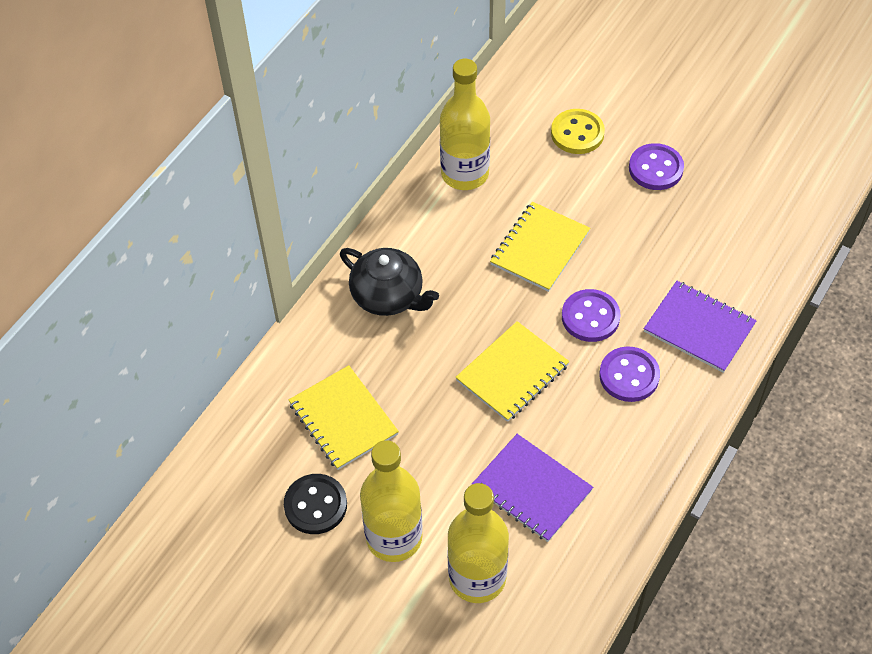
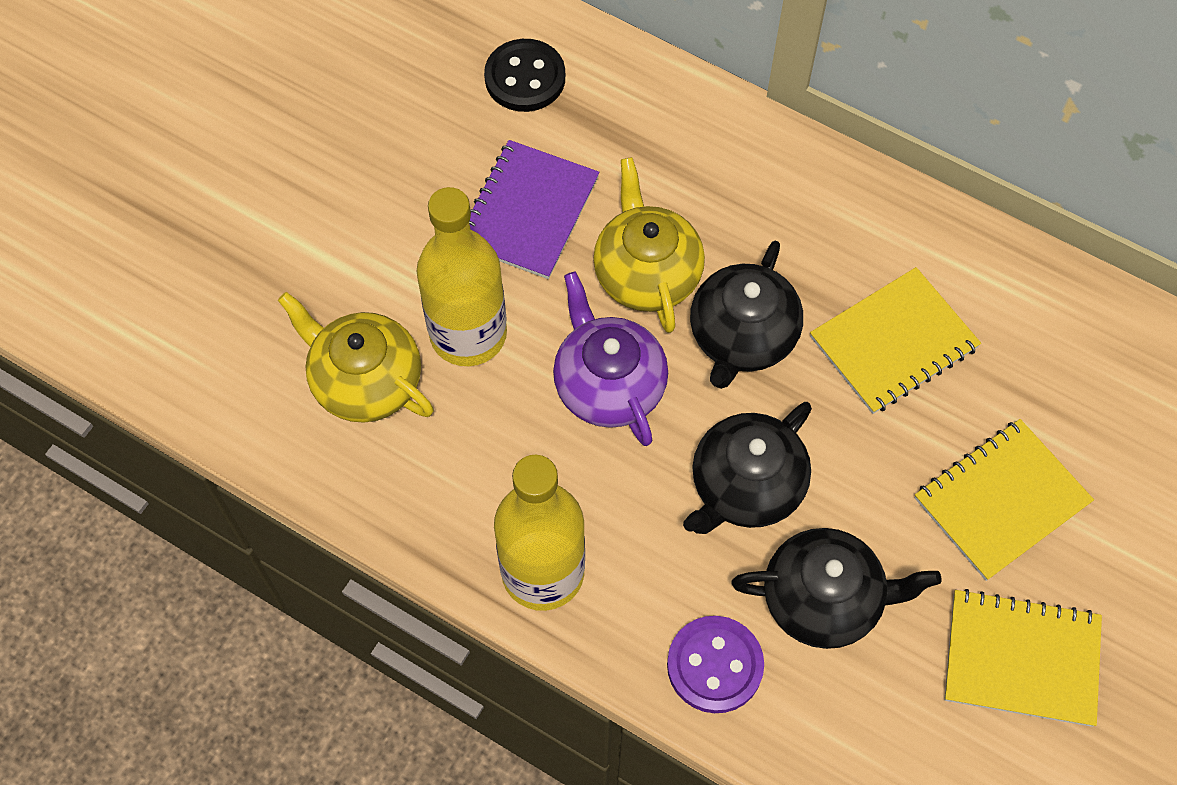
black teapot: [340,248,439,316] = 1 -> [683,402,812,534] [690,241,803,389] [731,528,942,649] = 3
purple button: [562,289,620,342] [599,346,660,402] [629,143,684,190] = 3 -> [667,616,764,713] = 1
purple notebook: [471,434,593,542] [644,281,757,373] = 2 -> [469,140,600,279] = 1
purple teapot: none = 0 -> [553,271,668,446] = 1
yellow bottle: [360,440,423,562] [440,59,490,190] [448,483,509,603] = 3 -> [417,187,507,366] [494,455,585,611] = 2
yellow button: [551,109,605,154] = 1 -> none = 0
yellow teapot: none = 0 -> [278,292,434,423] [593,157,705,333] = 2

